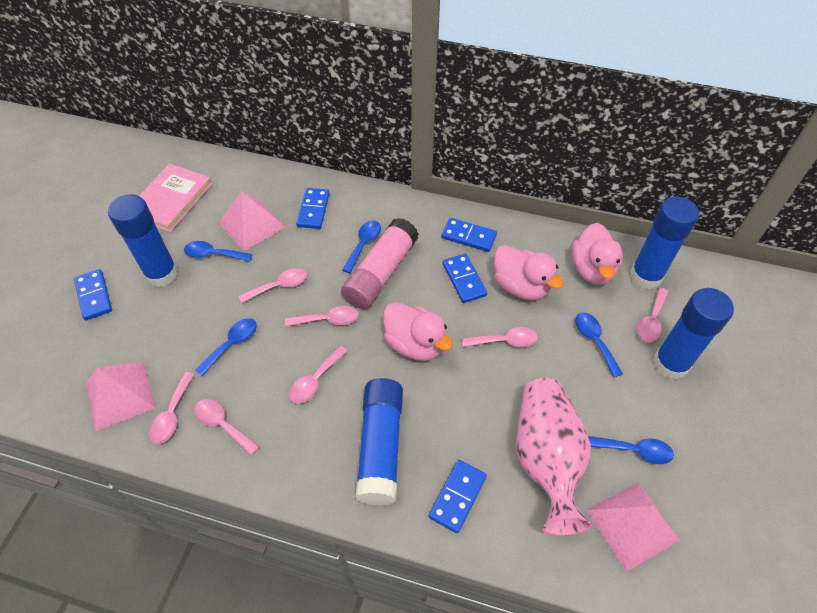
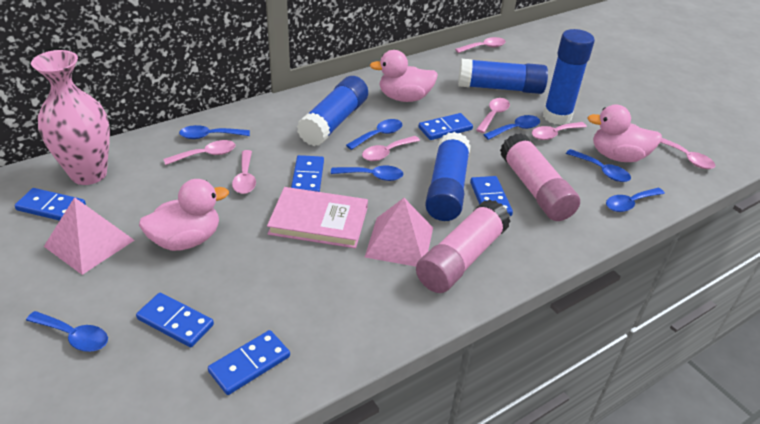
blue domino: [74,269,112,320] [296,188,330,229] [429,460,487,533] [441,218,497,252] [443,254,487,303] = 5 -> [14,188,86,221] [136,293,214,347] [208,330,290,395] [291,155,324,192] [419,113,473,140] [470,176,513,216] = 6
blue spoon: [184,241,252,262] [195,318,257,376] [342,221,381,273] [575,312,623,377] [588,436,674,464] = 5 -> [26,311,108,352] [179,125,250,139] [331,166,404,181] [346,119,402,150] [483,115,540,140] [566,149,631,182] [606,188,665,212] = 7
pink glue stick: [341,218,418,309] = 1 -> [416,199,511,293] [500,133,580,221] = 2
pink pyramid: [86,362,155,431] [219,191,285,251] [586,482,680,572] = 3 -> [44,197,134,275] [365,198,433,267] = 2

